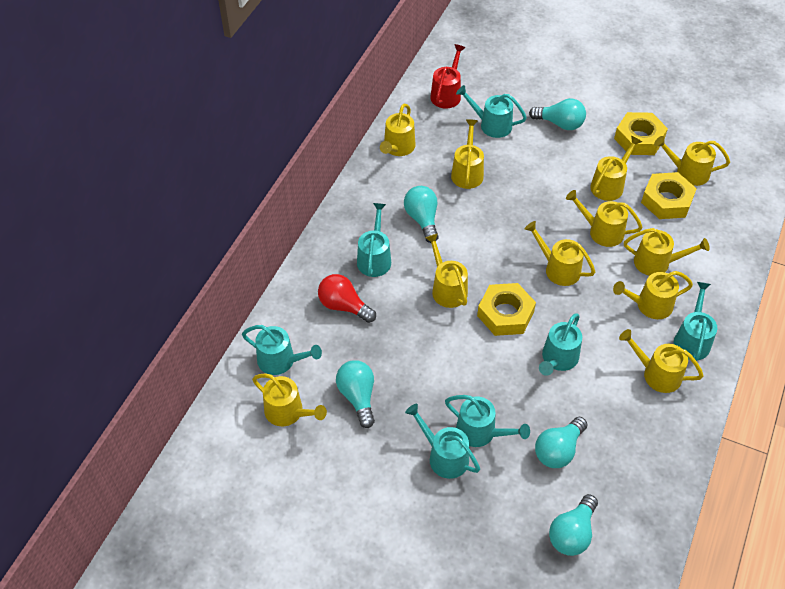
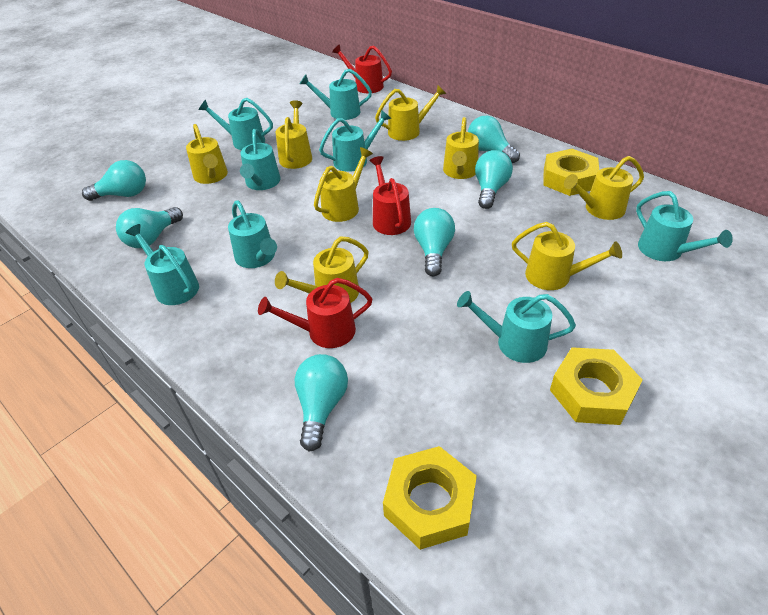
red light bulb: [318,274,376,323] = 1 -> none = 0
red watering can: [430,44,466,109] = 1 -> [258,278,372,348] [332,44,392,93] [370,156,411,235] = 3
turquoise light bulb: [336,360,375,428] [404,186,439,243] [529,98,586,130] [535,417,588,468] [549,494,598,556] = 5 -> [82,160,146,201] [116,207,183,248] [295,354,348,452] [414,208,455,276] [468,116,520,163] [475,150,513,209] = 6
turquoise watering can: [242,325,322,375] [357,203,391,277] [405,404,480,479] [445,395,530,447] [456,85,527,138] [539,313,582,376] [674,282,717,361] = 7 -> [126,224,199,305] [199,98,273,150] [228,200,277,268] [240,129,280,190] [300,69,372,120] [319,110,391,172] [457,291,576,363] [636,191,733,261] = 8
yellow watering can: [252,373,327,426] [380,104,416,156] [425,233,468,308] [451,119,484,189] [525,221,595,286] [566,190,643,247] [590,136,642,201] [613,271,693,319] [619,329,704,393] [624,228,710,276] [654,136,730,186] = 11 -> [186,124,228,184] [275,237,369,303] [276,100,312,169] [314,147,373,222] [375,85,446,141] [443,117,479,179] [512,222,622,290] [564,156,644,220] = 8

